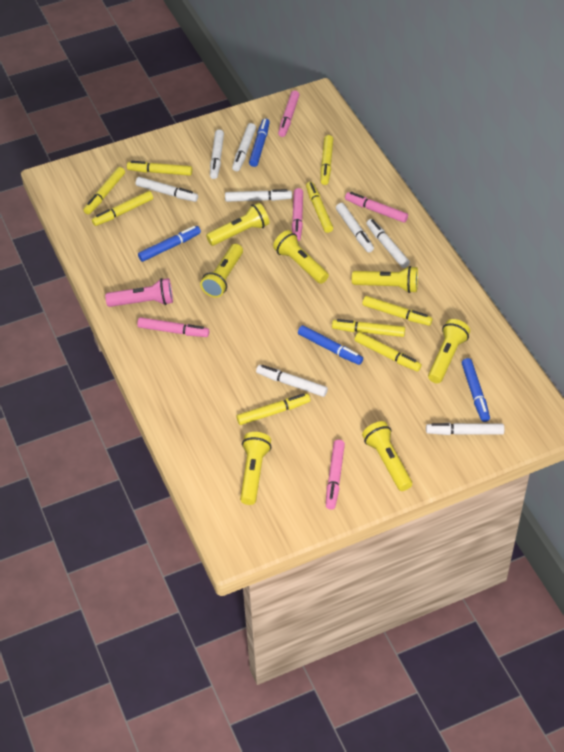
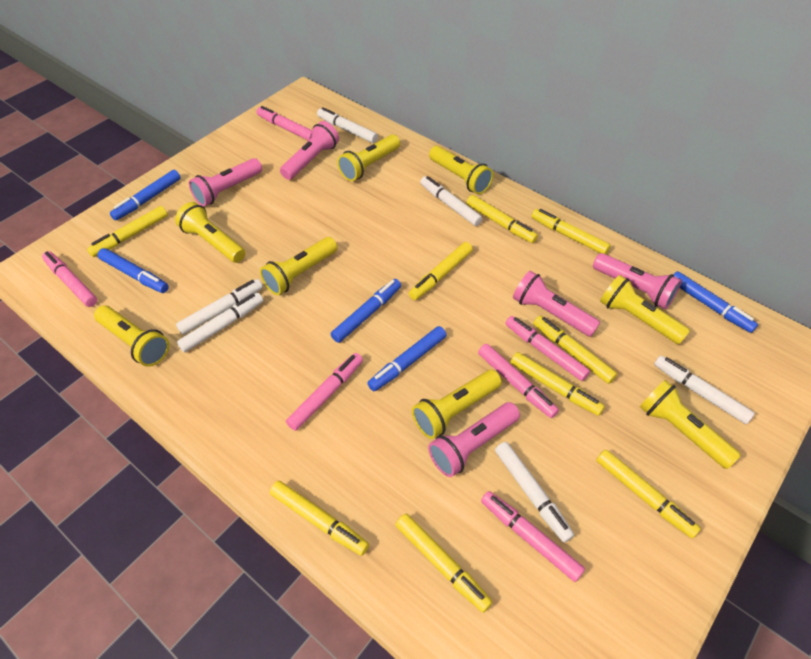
blue marker: [138,226,201,262] [249,118,270,167] [298,325,363,365] [462,358,490,422] = 4 -> [97,248,169,293] [110,170,181,220] [331,279,401,343] [367,326,446,391] [673,271,758,333] = 5
pink flashlight: [105,278,173,307] = 1 -> [189,158,262,207] [280,121,339,180] [428,402,520,477] [513,271,600,337] [593,253,682,309] = 5
pink marker: [137,317,209,337] [278,90,300,137] [292,188,303,241] [326,440,345,510] [345,192,408,223] = 5 -> [42,251,97,307] [256,106,312,141] [286,353,363,431] [478,344,559,418] [481,491,585,582] [505,316,590,381] = 6
white marker: [136,177,198,202] [210,129,224,179] [225,189,292,202] [232,123,256,171] [256,365,328,397] [336,203,374,252] [366,219,410,268] [426,423,505,435] = 8 -> [176,279,263,335] [177,293,263,353] [317,107,378,143] [420,176,483,226] [495,442,574,543] [654,356,755,424] = 6
yellow flashlight: [200,244,243,298] [206,203,269,246] [240,432,271,505] [273,230,329,284] [352,266,418,293] [362,421,412,491] [428,319,470,383] = 7 -> [94,305,169,367] [175,202,245,263] [260,237,338,295] [337,134,400,181] [412,370,502,439] [429,146,493,194] [600,275,690,344] [640,380,741,469] = 8

